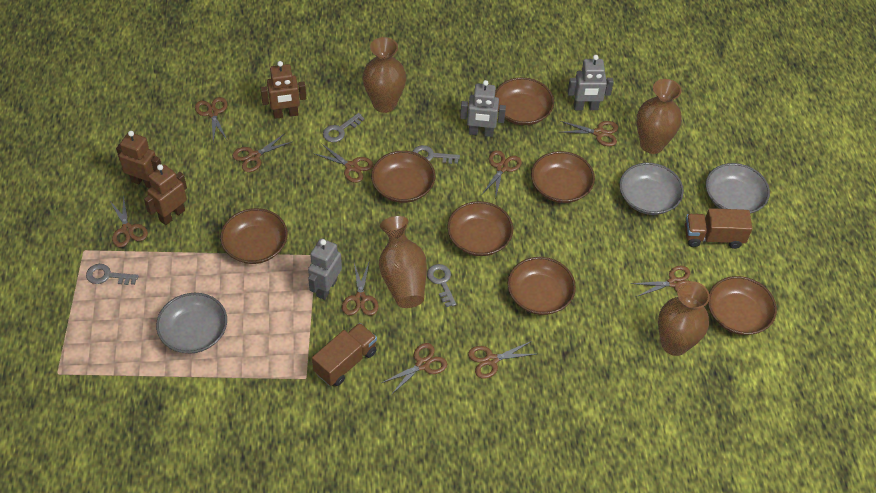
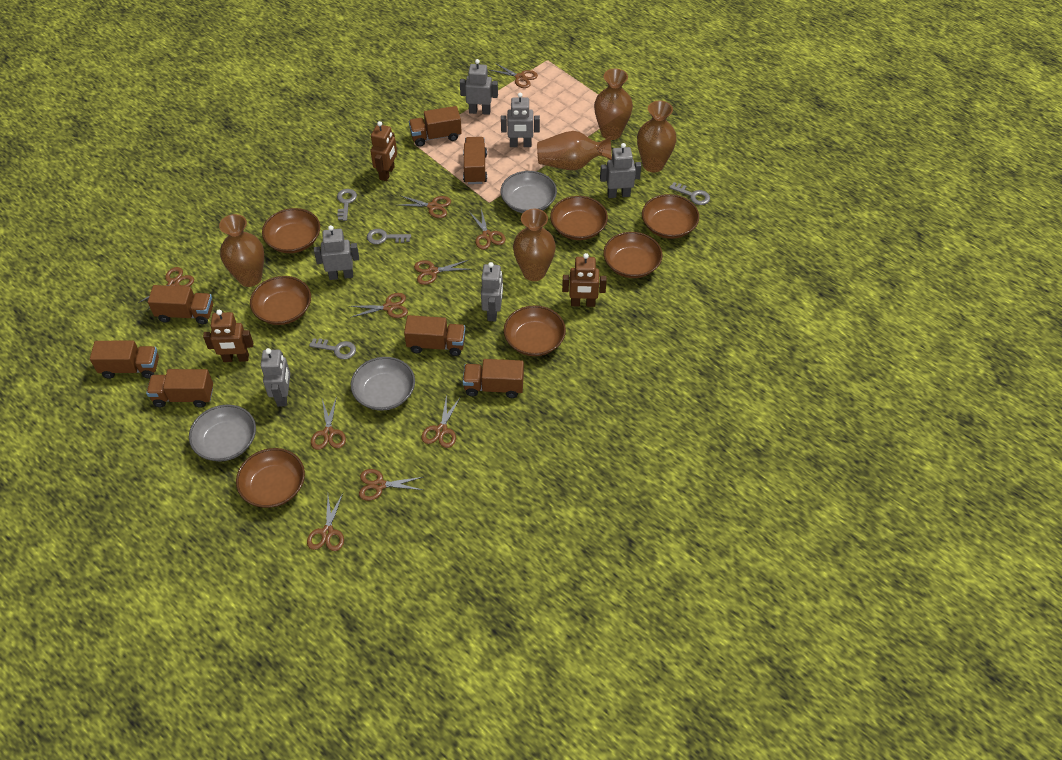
brown truck: [312,323,377,386] [685,208,752,249] = 2 -> [90,341,159,379] [146,369,213,408] [148,285,213,324] [404,315,465,356] [409,106,462,147] [463,137,487,184] [463,359,524,398] = 7
brown vase: [363,37,406,113] [379,216,427,308] [637,79,682,154] [658,281,710,356] = 4 -> [219,214,264,287] [513,209,556,281] [537,131,612,170] [594,69,633,140] [637,101,677,172] = 5
grey robot: [308,238,342,300] [460,80,506,137] [568,55,614,110] = 3 -> [261,348,290,407] [314,225,359,280] [460,59,498,115] [481,262,503,322] [501,92,540,147] [600,143,641,198] = 6

